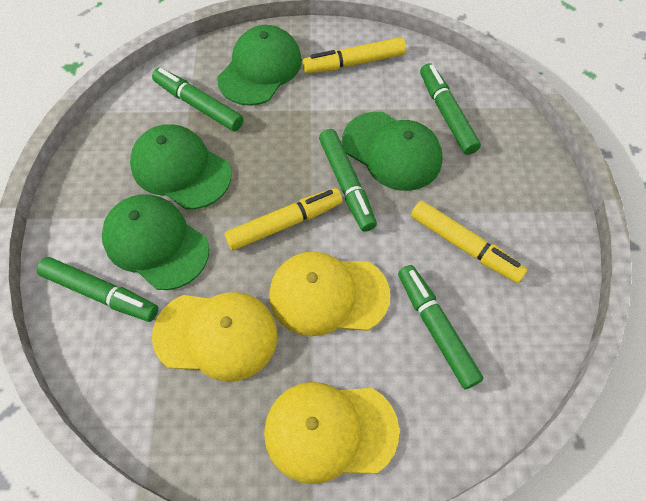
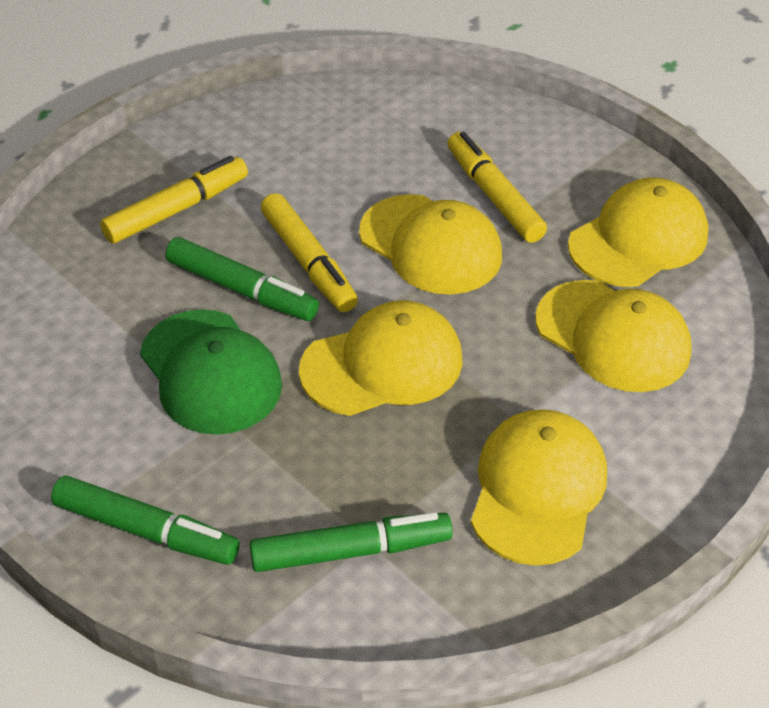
green cap: [102,194,209,290] [130,124,231,209] [217,25,302,106] [342,112,443,191] = 4 -> [140,309,282,435] = 1
green marker: [37,257,158,322] [152,68,244,131] [319,129,377,232] [398,265,484,389] [420,63,481,155] = 5 -> [51,476,240,565] [166,237,319,321] [250,512,453,572] = 3
yellow cap: [152,292,277,382] [264,382,399,484] [269,251,390,336] = 3 -> [299,301,463,416] [359,194,502,294] [471,409,607,566] [535,280,692,392] [568,178,708,287] = 5

